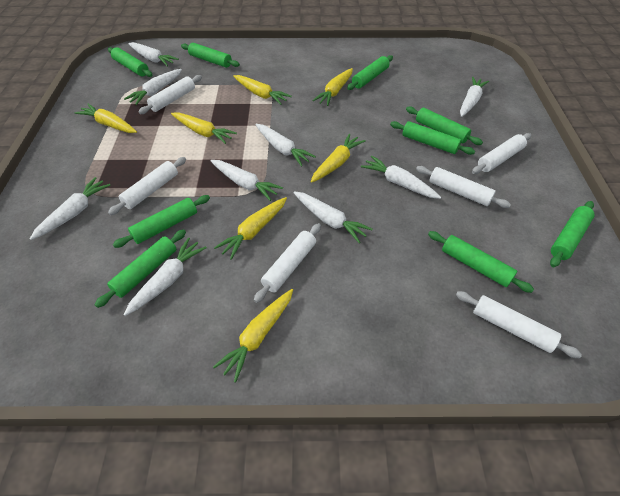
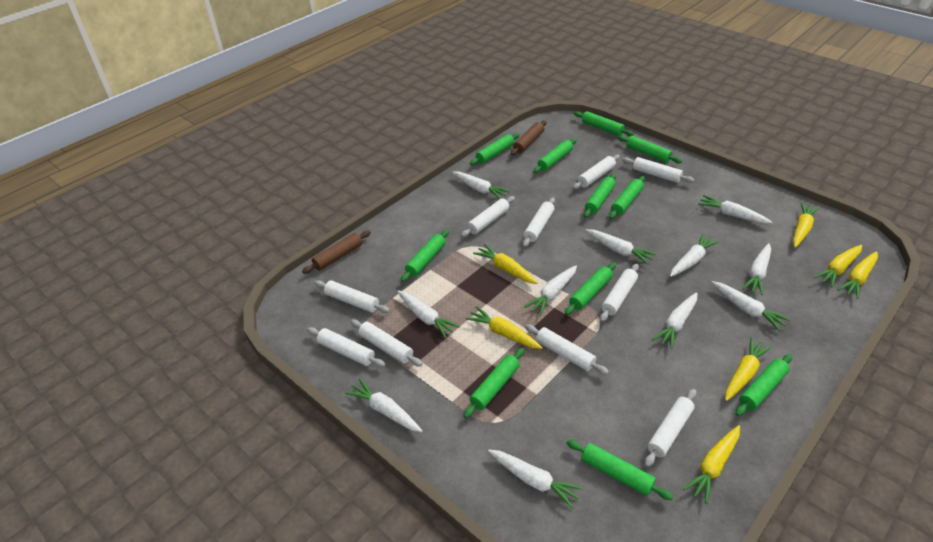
brown rolling pin: none = 0 -> [302,230,371,274] [511,120,546,156] = 2
green rolling pin: [95,229,186,308] [108,47,153,77] [113,195,210,248] [181,43,240,68] [347,55,393,90] [390,121,475,155] [406,107,483,145] [428,231,534,293] [550,201,595,267] = 9 -> [401,230,449,282] [464,348,524,418] [470,133,520,165] [533,138,577,173] [565,262,616,315] [567,440,673,500] [574,111,634,136] [584,174,616,218] [609,176,645,219] [618,135,682,163] [735,354,792,416] = 11
white carrot: [30,177,111,240] [124,69,182,105] [124,237,207,316] [128,42,179,67] [210,160,283,201] [255,124,316,167] [293,191,372,243] [361,155,441,199] [460,77,489,117] = 9 -> [345,378,422,432] [397,290,460,338] [452,171,510,199] [488,450,584,509] [524,265,577,316] [585,229,656,265] [652,292,697,349] [670,233,720,277] [698,195,773,224] [711,281,790,331] [742,243,771,295] = 11
white rolling pin: [108,157,186,215] [138,75,202,114] [254,223,321,303] [416,166,511,208] [456,291,582,358] [472,133,531,174] = 6 -> [307,327,386,367] [314,280,390,313] [350,319,423,367] [461,196,515,237] [523,198,555,247] [525,325,609,375] [573,155,620,189] [600,264,639,322] [622,157,694,183] [645,389,696,467] = 10

